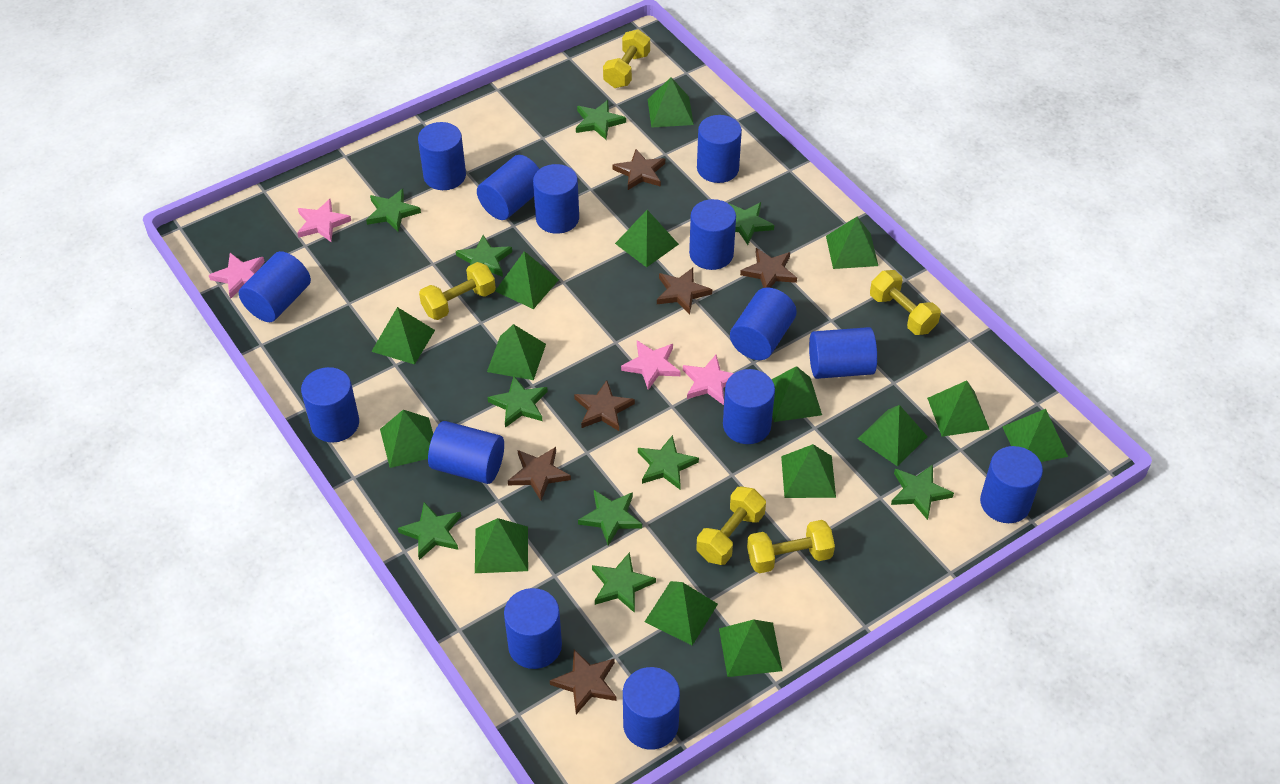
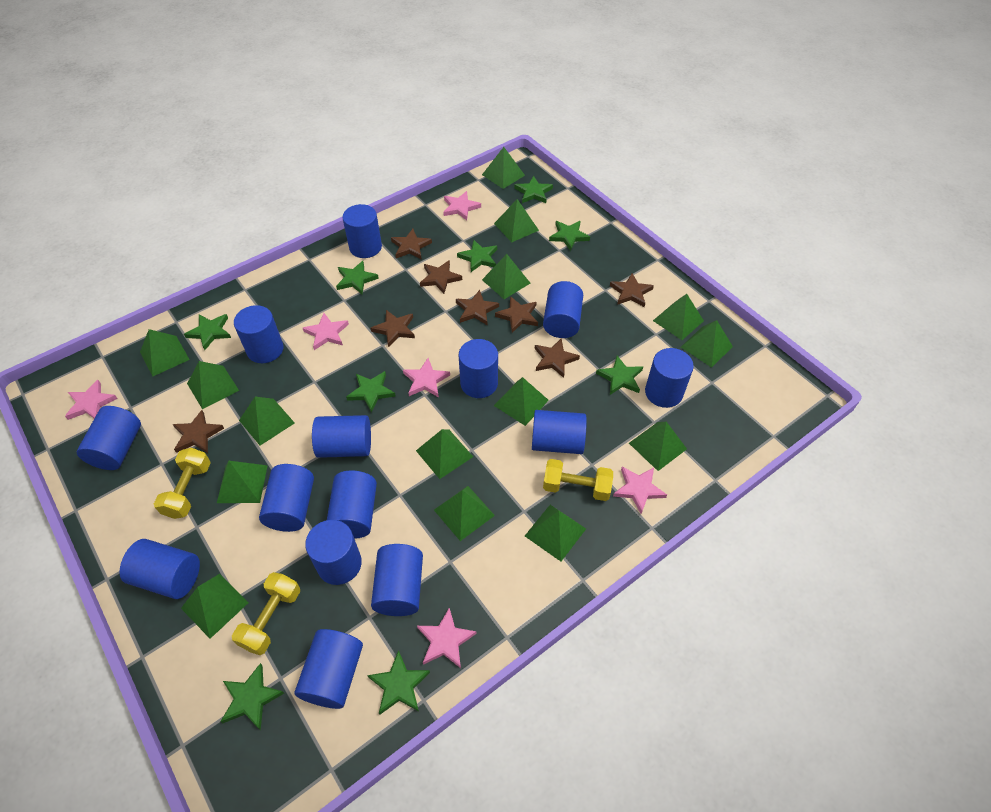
brown star: [508,447,571,501] [550,649,616,714] [574,380,635,431] [613,149,665,190] [657,268,712,314] [740,248,797,288] = 6 -> [173,410,224,453] [371,310,415,347] [391,229,432,260] [420,260,462,294] [456,290,499,325] [495,296,538,333] [535,338,580,378] [610,273,654,307] = 8
green star: [366,189,421,232] [398,502,461,560] [456,235,512,277] [487,376,548,428] [576,100,626,140] [578,490,642,546] [592,552,656,613] [638,435,699,489] [728,202,774,245] [891,464,954,520] = 10 -> [184,314,231,350] [220,663,284,730] [336,261,379,294] [346,371,396,413] [367,650,430,715] [457,240,497,272] [515,176,553,203] [549,221,590,251] [596,356,643,395] = 9
pink star: [209,253,265,299] [297,199,351,242] [621,341,681,390] [683,355,734,405] = 4 -> [65,380,118,420] [303,313,349,350] [403,358,450,397] [417,607,476,668] [443,191,481,221] [613,467,667,514] = 6
yellow dumbbell: [419,262,496,320] [603,29,650,88] [696,486,766,565] [747,520,835,573] [870,270,941,335] = 5 -> [154,448,211,519] [232,572,300,655] [543,459,613,501] = 3

